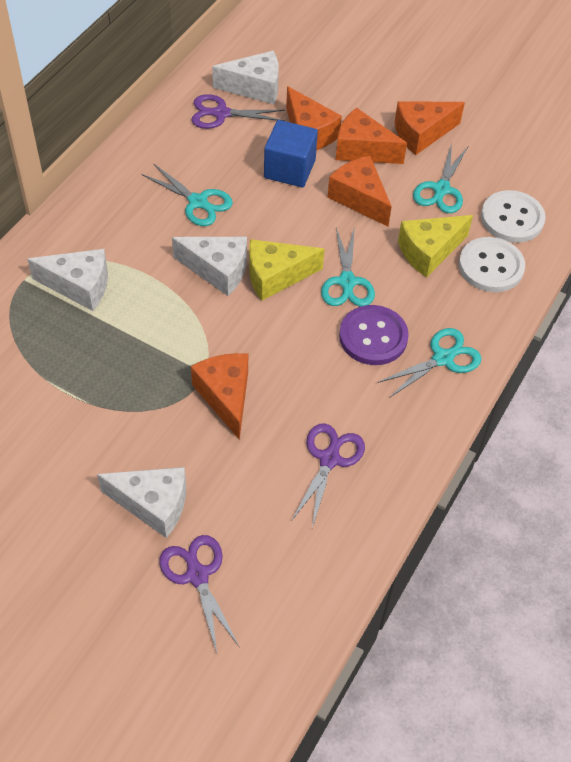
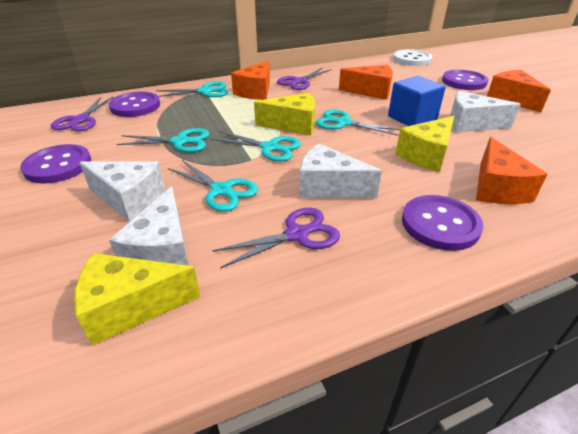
orange cheese: [191,353,248,440] [286,86,342,150] [328,156,392,227] [336,108,407,164] [394,101,465,155] = 5 -> [231,60,270,100] [339,65,393,100] [476,137,548,204] [487,70,551,113] = 4
purple button: [339,305,409,365] = 1 -> [20,144,91,183] [108,92,160,117] [402,195,483,251] [442,70,488,90] = 4
turquoise scissors: [141,163,233,226] [321,228,375,307] [377,328,482,398] [413,143,468,213] = 4 -> [117,128,210,152] [156,81,228,97] [168,160,258,212] [211,131,301,161] [316,109,400,136] = 5
white button: [459,237,525,292] [481,190,546,243] = 2 -> [393,49,432,66] = 1
yellow cheese: [249,239,325,301] [398,215,473,278] = 2 -> [74,253,201,346] [254,93,315,136] [395,116,454,172] = 3

